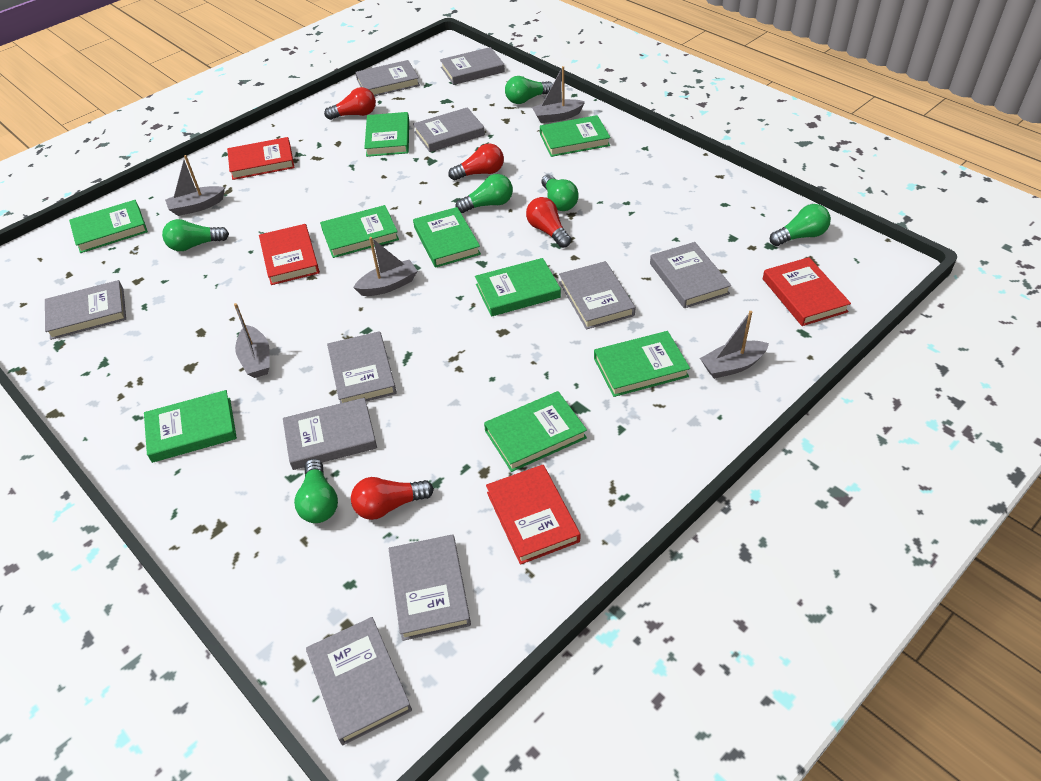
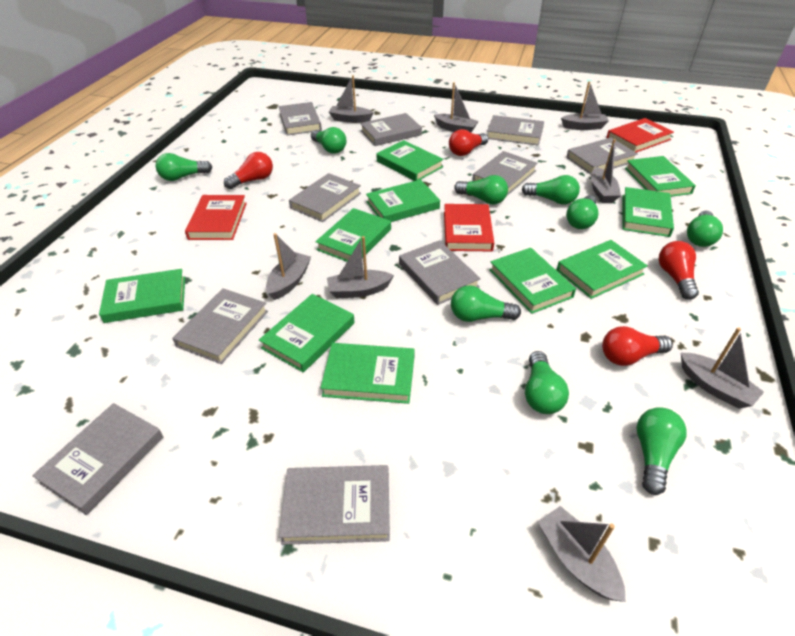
green book: [69,200,148,253] [144,390,237,463] [320,205,399,258] [364,112,409,157] [413,207,481,268] [475,258,561,317] [484,391,587,472] [540,115,610,157] [594,331,690,397] = 9 -> [99,269,185,323] [259,294,355,373] [315,208,391,262] [320,343,415,404] [366,180,440,222] [376,140,444,181] [489,248,576,314] [557,240,648,299] [622,187,674,237] [625,156,696,197] = 10
green light bulb: [162,219,229,251] [294,459,338,523] [456,174,513,213] [505,76,553,104] [542,174,579,211] [770,204,831,246] = 6 -> [156,153,212,181] [311,127,346,154] [451,285,521,322] [454,175,508,204] [522,175,580,204] [525,351,569,414] [566,195,598,229] [636,407,687,495] [687,211,723,247] = 9
grey boat: [165,155,225,216] [234,303,270,378] [353,237,417,296] [532,66,585,123] [700,311,769,379] = 5 -> [266,233,311,300] [327,236,394,298] [329,75,374,123] [434,82,479,132] [538,506,626,602] [561,81,609,130] [591,139,621,203] [681,327,764,409] = 8
red book: [227,137,295,180] [259,224,320,285] [486,465,580,565] [763,257,851,326] = 4 -> [185,195,247,240] [444,204,494,251] [606,118,674,153] = 3

